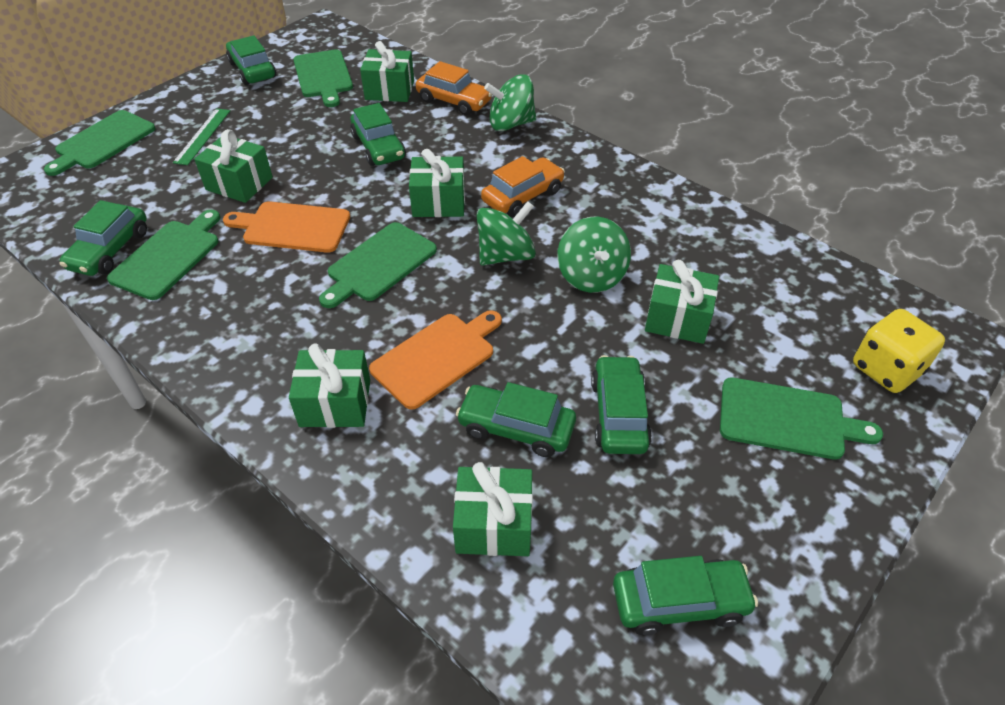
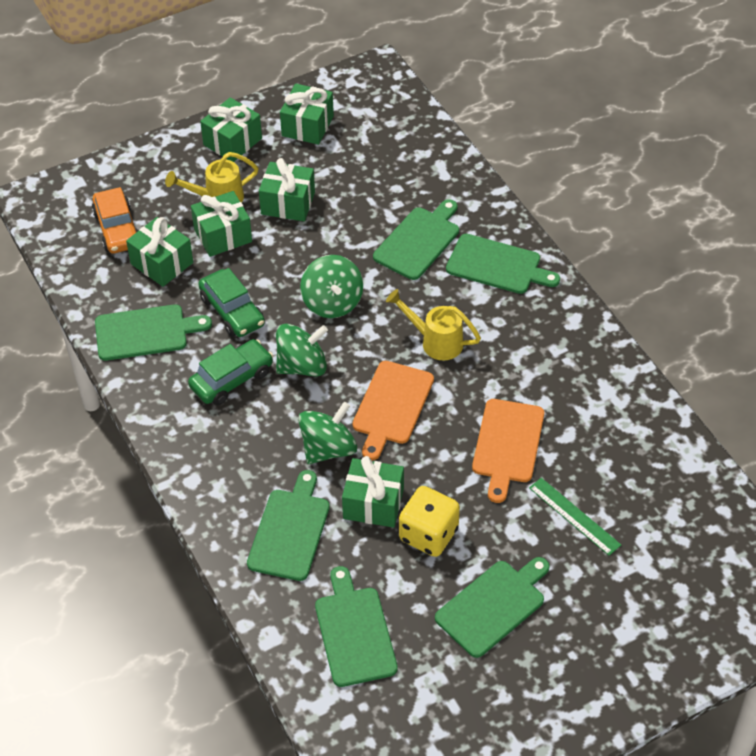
green car: [60,200,147,276] [226,35,276,85] [350,103,406,166] [456,382,576,457] [591,355,652,454] [613,556,758,635] = 6 -> [188,339,273,405] [198,268,265,337] = 2
green cutting board: [44,110,156,176] [107,210,220,300] [293,49,353,107] [319,222,437,308] [720,377,883,460] = 5 -> [95,304,212,361] [247,470,330,581] [315,566,398,687] [373,199,459,280] [435,557,550,658] [446,234,560,294] = 6
orange car: [416,61,492,115] [481,156,565,217] = 2 -> [92,187,138,254] = 1
yellow watering can: none = 0 -> [165,152,259,203] [386,289,481,360] = 2

